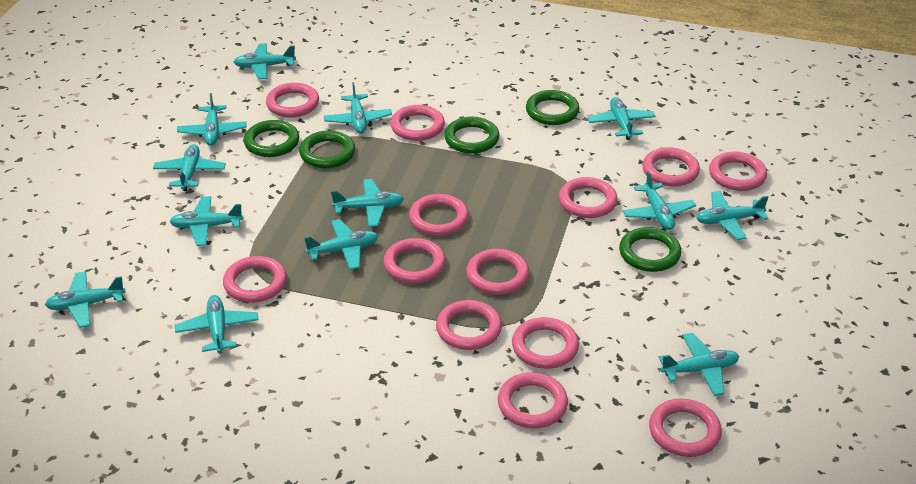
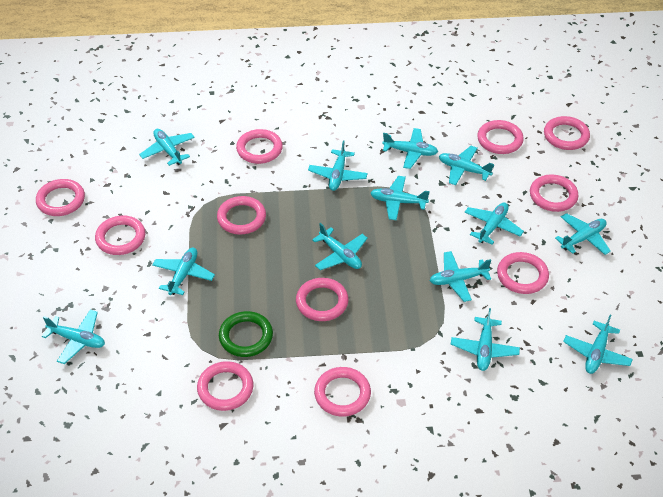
green ring: [244,120,299,157] [299,130,355,168] [444,117,500,154] [526,90,580,125] [619,227,681,272] = 5 -> [219,311,273,357] = 1
pink ring: [223,256,287,303] [266,83,319,117] [383,238,446,283] [390,105,445,141] [409,194,469,236] [436,300,502,350] [466,249,529,295] [498,372,568,429] [512,317,579,369] [559,177,618,218] [642,147,700,187] [649,399,722,457] [709,152,767,191] = 13 -> [36,179,85,216] [95,216,146,255] [197,361,253,411] [217,196,266,235] [236,129,283,164] [296,278,349,321] [314,367,371,417] [477,120,524,154] [497,252,549,294] [530,174,579,212] [544,116,590,150] = 11

